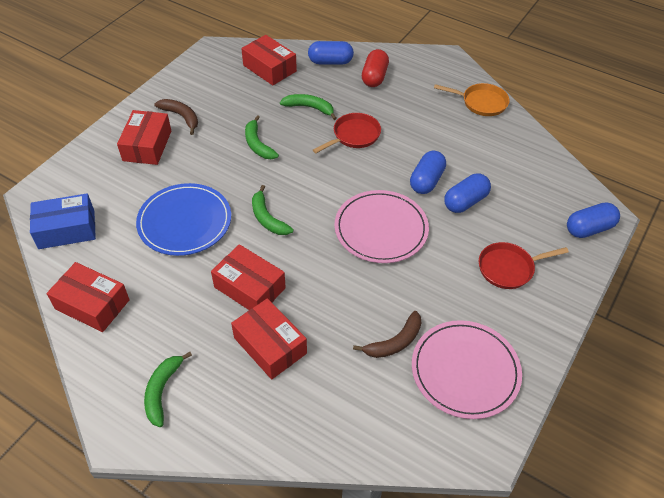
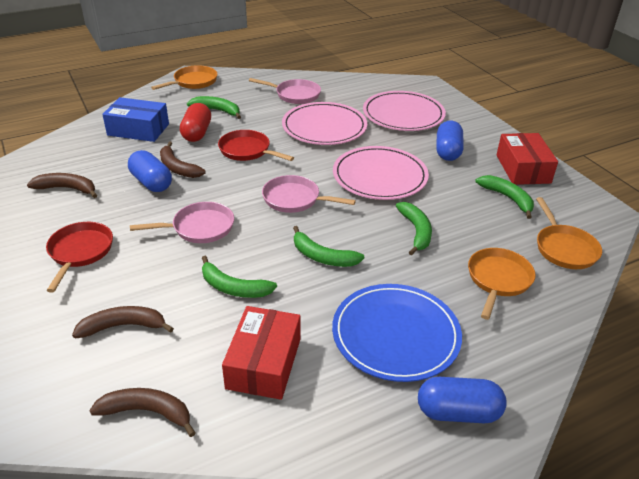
blue capsule: [308,41,354,65] [410,151,446,194] [444,173,491,213] [567,203,620,238] = 4 -> [128,150,172,192] [418,377,507,423] [436,121,464,161] = 3
brown banana: [154,99,198,135] [353,311,421,358] = 2 -> [27,173,97,198] [72,306,174,338] [89,388,196,437] [160,142,206,178] = 4
green banana: [144,352,192,427] [245,115,279,159] [252,185,293,235] [280,94,337,120] = 4 -> [187,96,241,119] [202,256,277,298] [293,226,364,267] [396,202,432,255] [475,175,534,219] = 5
orange pan: [434,83,510,116] = 1 -> [151,65,217,90] [468,248,536,320] [536,197,602,269] = 3
pink pan: none = 0 -> [130,202,234,243] [249,78,321,104] [262,175,356,213] = 3
pink plate: [334,190,429,263] [412,320,522,419] = 2 -> [282,102,367,145] [333,146,429,200] [363,91,446,131] = 3
red box: [47,262,130,332] [117,110,171,165] [211,244,286,310] [231,298,307,380] [241,35,297,85] = 5 -> [222,306,301,400] [496,133,558,185] = 2

